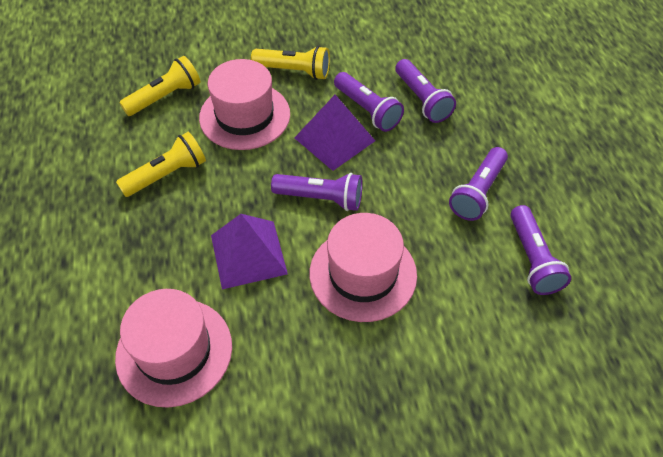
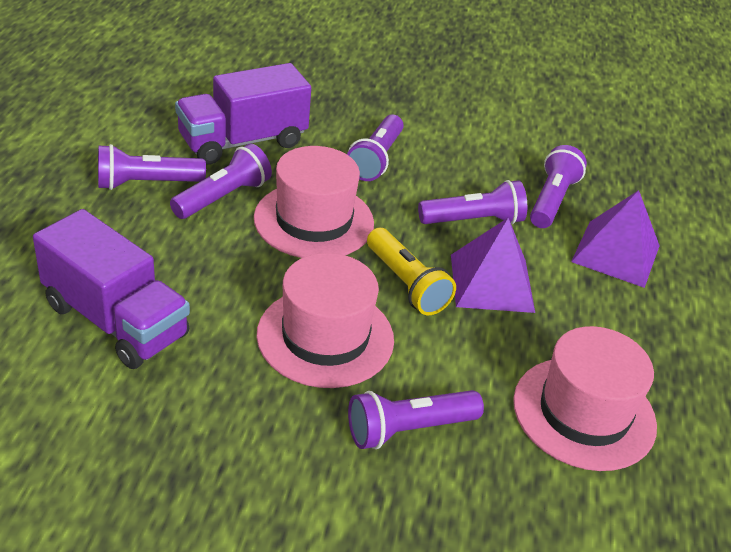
purple flashlight: [271,173,363,211] [334,72,404,132] [395,59,456,123] [449,147,508,221] [510,205,571,295] = 5 -> [98,144,206,190] [170,144,272,219] [347,114,404,181] [348,390,484,449] [418,180,527,224] [530,145,587,228] = 6
purple truck: none = 0 -> [33,209,190,369] [175,63,311,165] = 2
yellow flashlight: [116,132,206,197] [119,56,200,116] [251,46,330,80] = 3 -> [367,228,456,315] = 1

